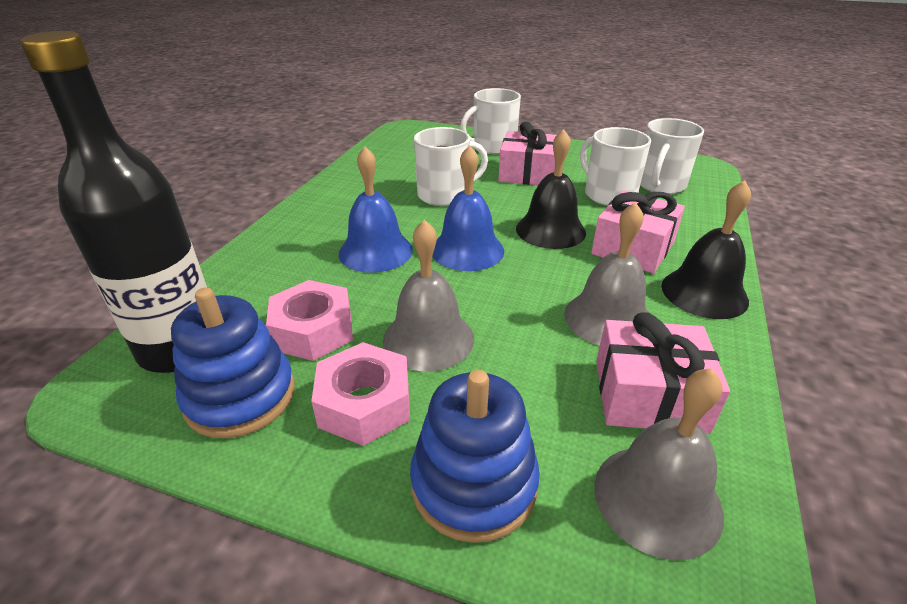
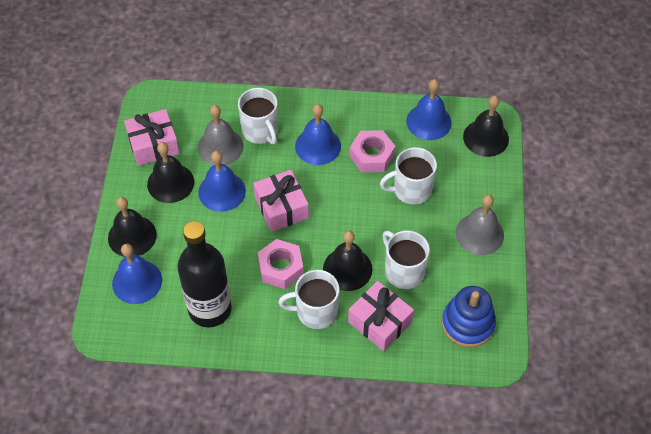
black bell: [516,129,586,249] [662,180,751,319] = 2 -> [108,197,157,257] [147,142,194,203] [323,230,372,291] [463,96,509,157] = 4
blue bell: [339,146,413,273] [432,145,504,271] = 2 -> [112,244,162,304] [198,151,246,212] [295,104,341,165] [406,79,452,140] = 4
blue stacking toy: [171,288,295,438] [410,370,540,543] = 2 -> [442,286,496,348] = 1
grey bell: [383,219,474,371] [564,202,649,346] [594,368,724,560] = 3 -> [198,105,244,165] [456,194,504,255] = 2

